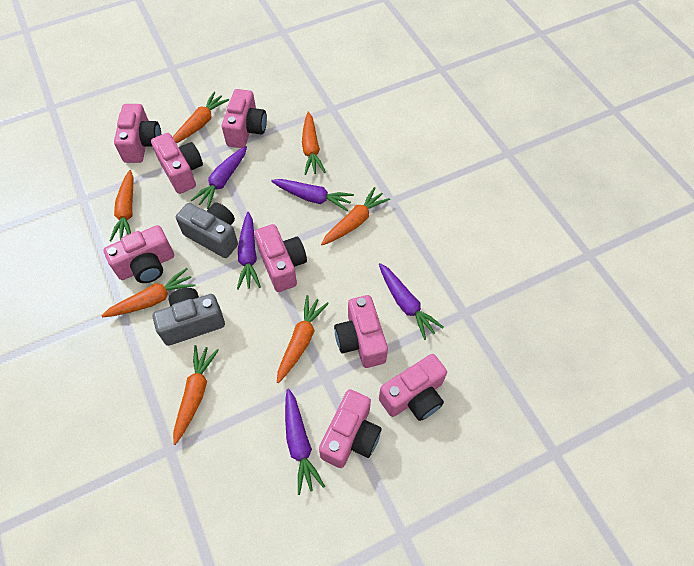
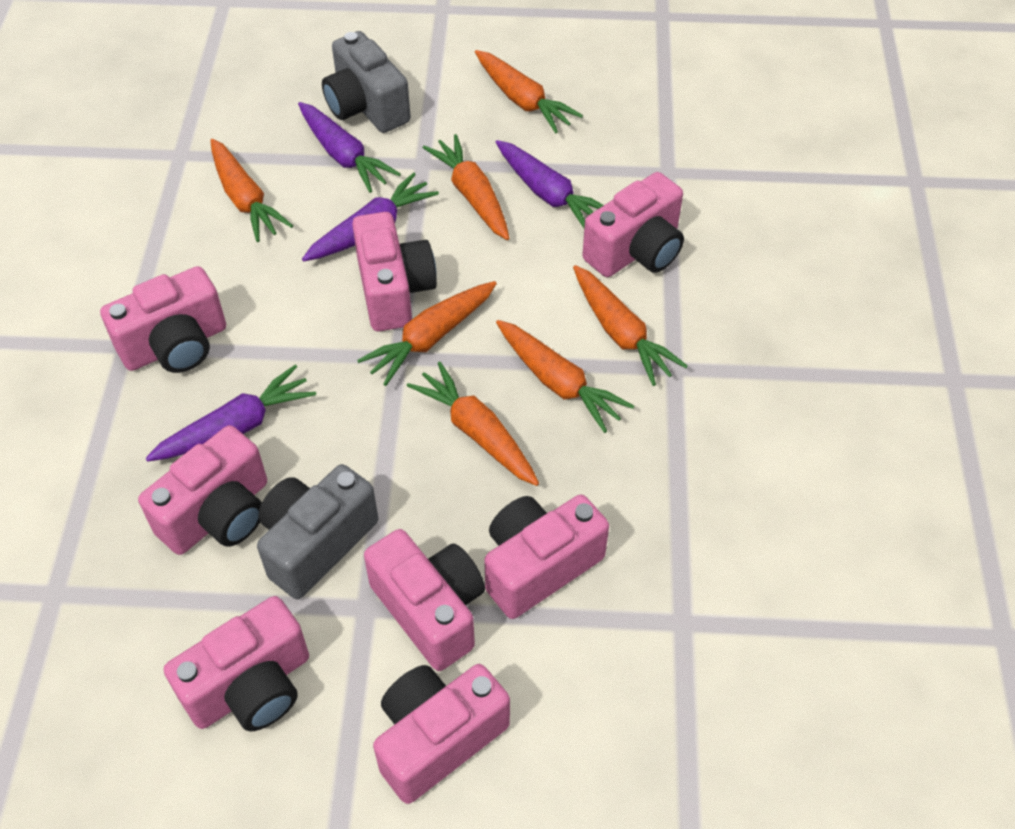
purple carrot: [190,146,247,209] [237,212,261,290] [271,179,354,211] [285,388,325,495] [379,263,444,340] = 5 -> [145,365,316,462] [298,102,401,193] [302,172,439,261] [496,140,604,228] = 4

